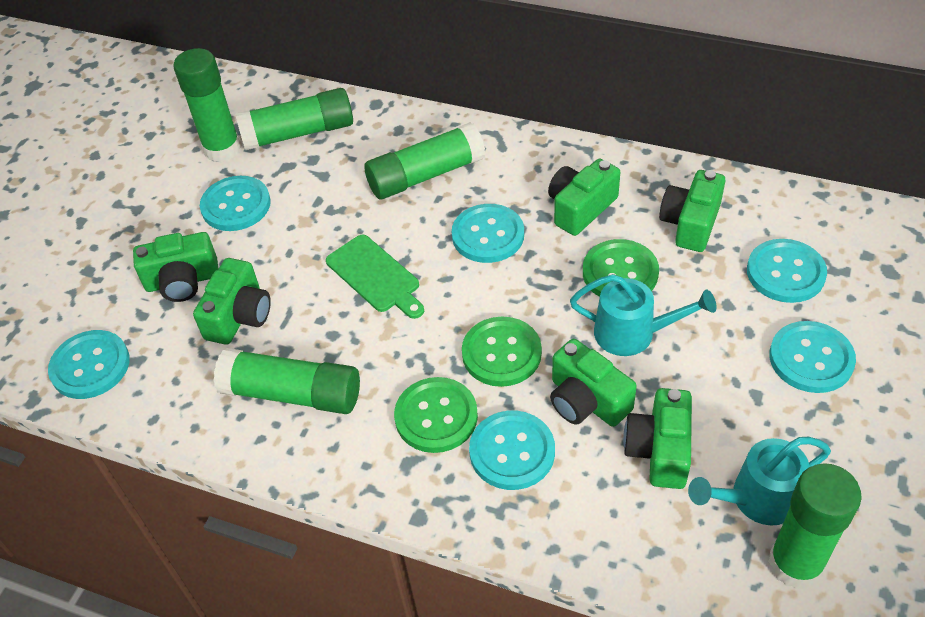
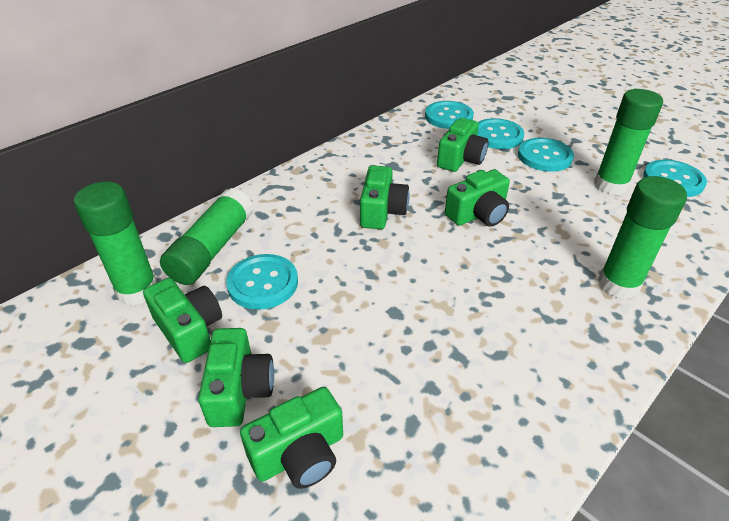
green button: [394,377,478,453] [462,317,542,387] [583,239,659,297] = 3 -> none = 0
green cutting board: [326,235,424,319] = 1 -> none = 0
green glue stick: [173,48,241,162] [213,348,360,414] [235,88,353,150] [364,122,486,199] [768,463,862,589] = 5 -> [74,182,157,306] [160,188,254,285] [594,89,663,195] [598,176,687,299] = 4
turquoise button: [48,330,130,399] [200,176,271,231] [452,204,524,263] [469,411,555,490] [747,239,827,303] [769,321,856,393] = 6 -> [226,254,298,310] [425,101,474,129] [477,118,524,149] [518,138,574,172] [643,160,707,197] = 5
turquoise watering can: [570,274,717,356] [688,437,831,526] = 2 -> none = 0

